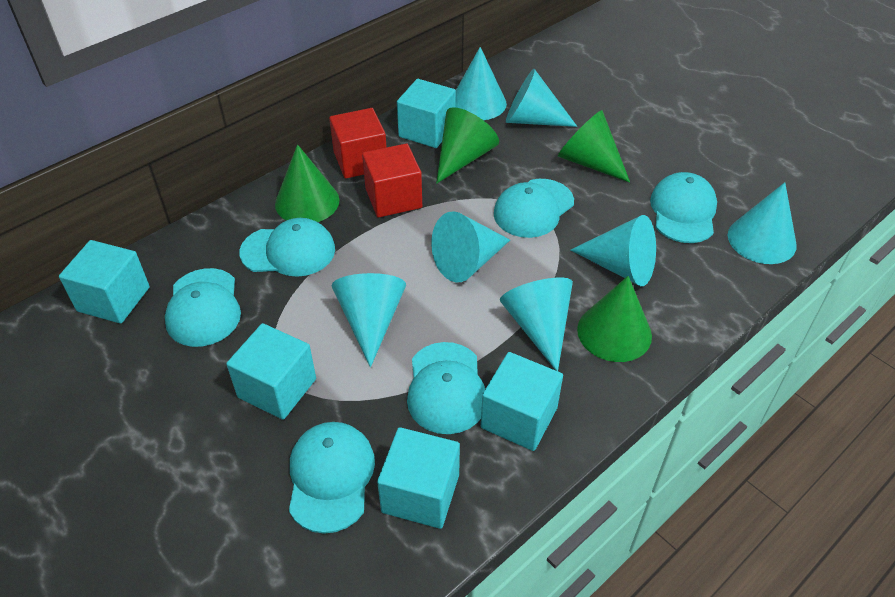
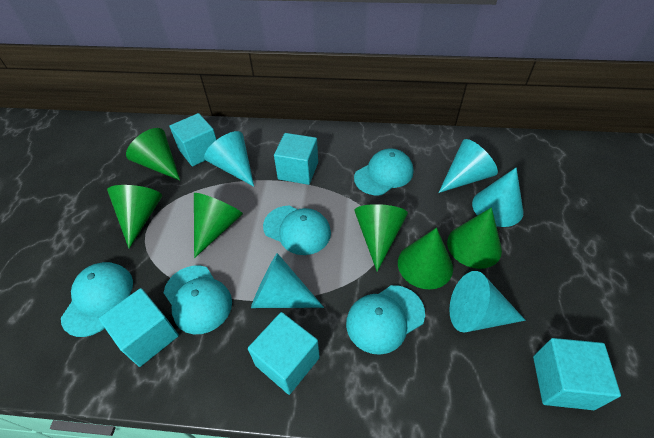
green cone: [275,144,339,222] [436,107,499,184] [558,110,630,183] [577,276,652,362] = 4 -> [107,185,162,248] [126,128,180,180] [194,193,243,258] [354,204,408,272] [398,228,453,290] [447,207,502,269] = 6
red cube: [329,108,387,178] [362,143,422,217] = 2 -> none = 0
turquoise cap: [165,268,241,347] [239,218,335,277] [289,422,375,534] [407,342,485,434] [494,179,574,238] [650,172,717,243] = 6 -> [61,262,133,337] [164,266,232,334] [263,205,331,255] [346,285,425,355] [354,148,413,195] = 5
turquoise cone: [331,273,406,367] [431,211,510,282] [456,47,507,120] [500,277,573,371] [506,69,578,127] [571,215,656,286] [728,182,797,264] = 7 -> [204,131,254,187] [251,253,324,308] [439,139,498,193] [449,271,526,333] [472,167,524,227] = 5

